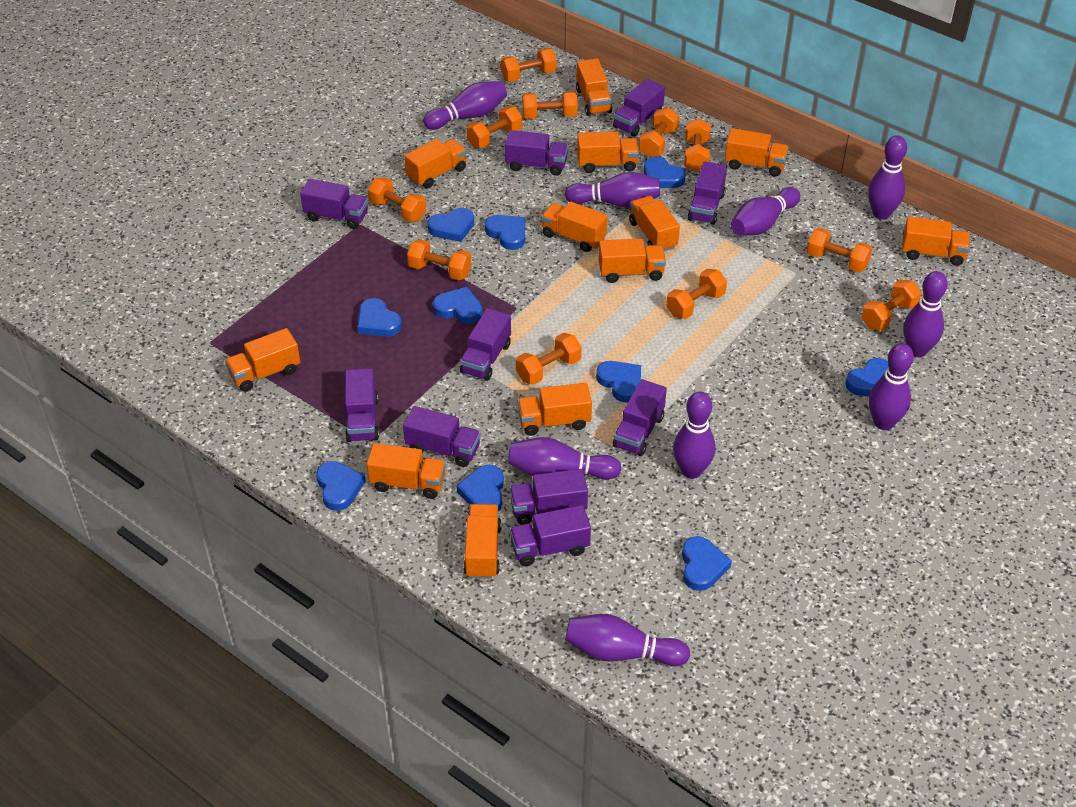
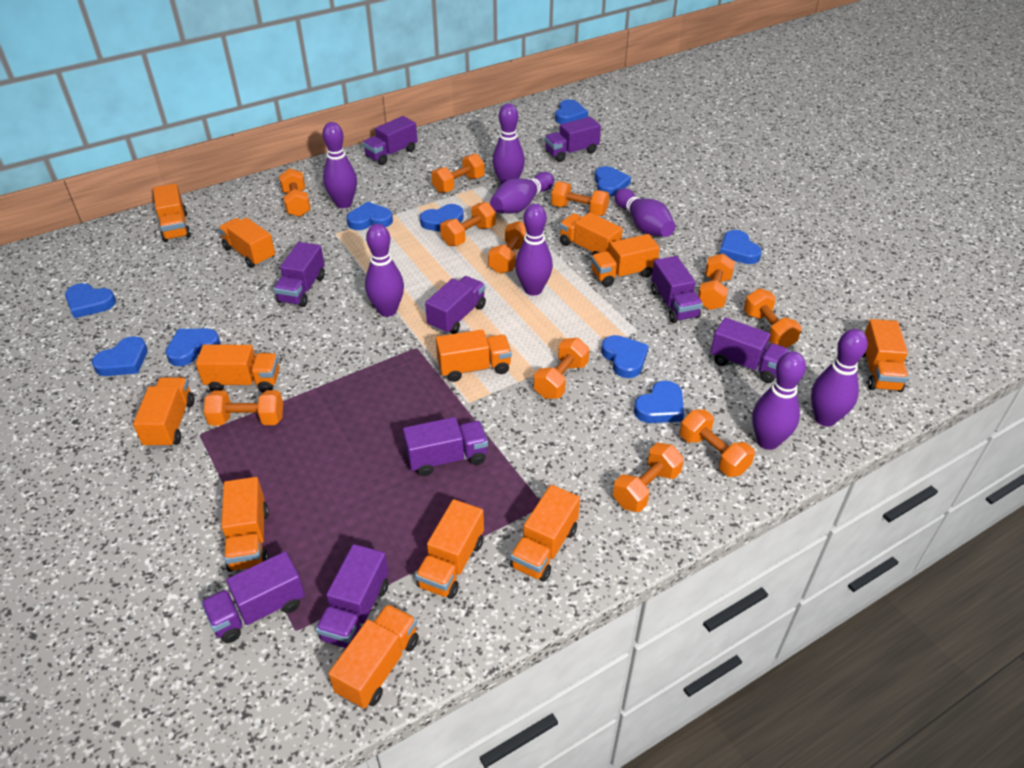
purple bowling pin: [423,81,507,130] [508,437,621,480] [565,172,660,207] [565,614,690,666] [673,392,716,479] [731,187,800,235] [868,135,907,220] [869,343,914,430] [903,271,948,357] = 9 -> [323,122,357,208] [365,224,404,317] [490,172,554,213] [492,103,525,184] [515,204,553,296] [615,188,675,237] [752,351,806,450] [811,329,868,427] = 8
purple truck: [300,179,368,229] [345,368,379,442] [403,406,481,467] [460,308,511,381] [505,130,568,176] [509,469,588,525] [510,505,591,566] [613,79,665,136] [613,379,667,456] [687,161,727,225] = 10 -> [201,551,305,643] [274,242,325,307] [316,544,389,648] [363,116,417,165] [403,417,488,476] [425,276,486,334] [545,117,601,162] [651,256,703,323] [710,318,790,383] = 9

